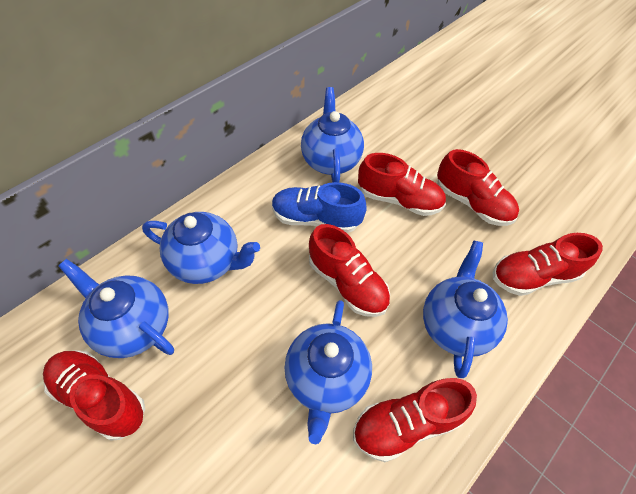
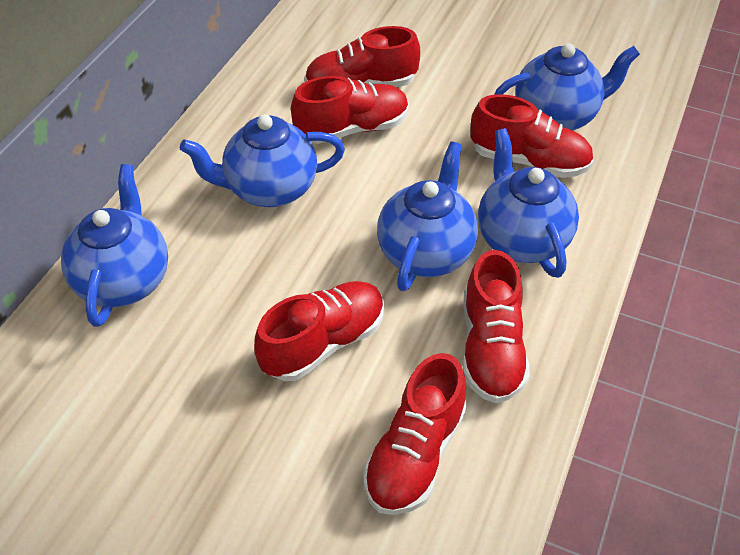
blue shoe: [272,182,367,233] = 1 -> none = 0

